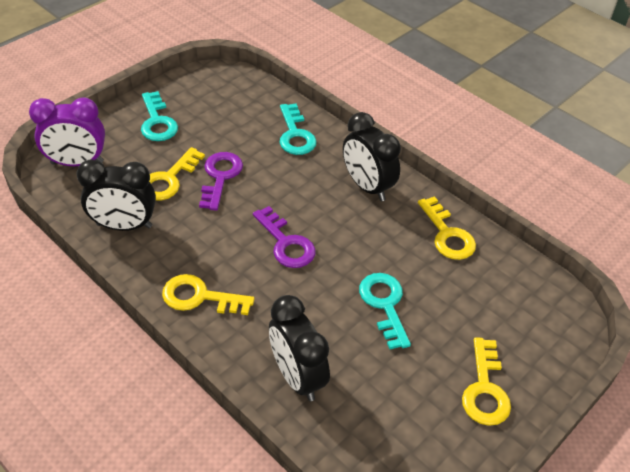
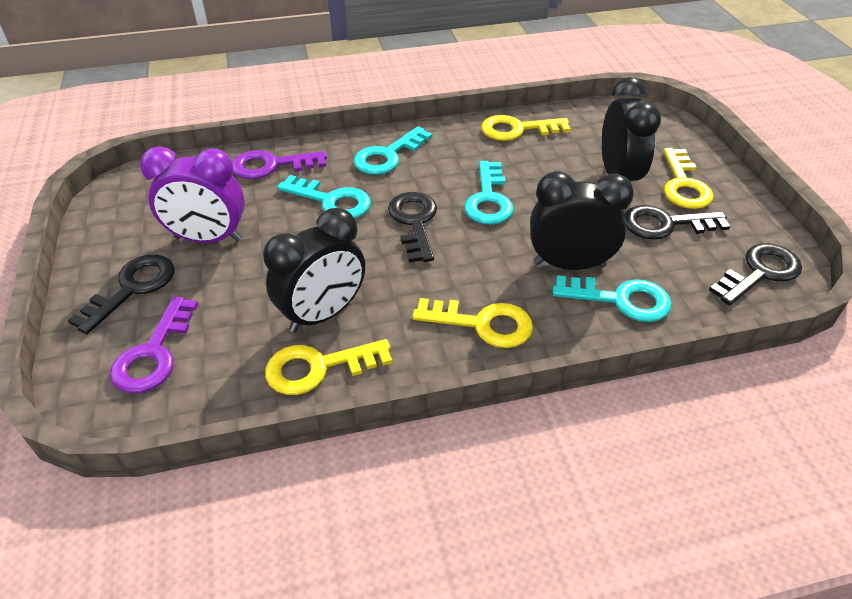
black key: none = 0 -> [68,254,174,334] [388,192,437,262] [624,205,730,240] [709,243,802,305] = 4
turquoise key: [141,91,178,141] [279,104,316,155] [359,273,411,349] = 3 -> [277,175,371,218] [354,126,432,175] [464,161,514,225] [553,275,672,322] = 4

